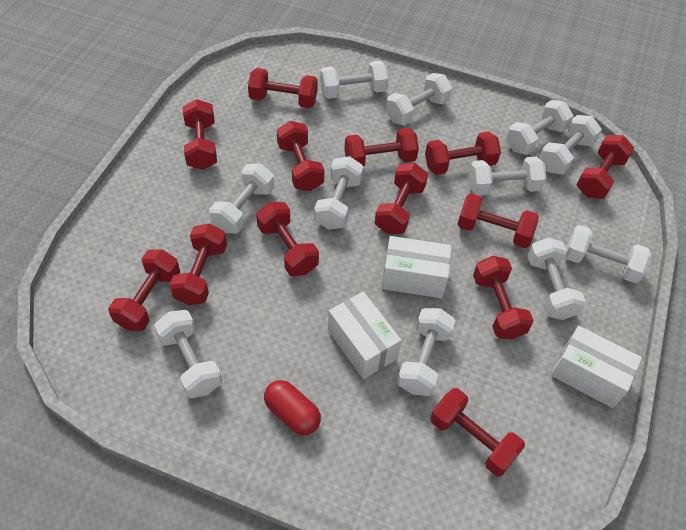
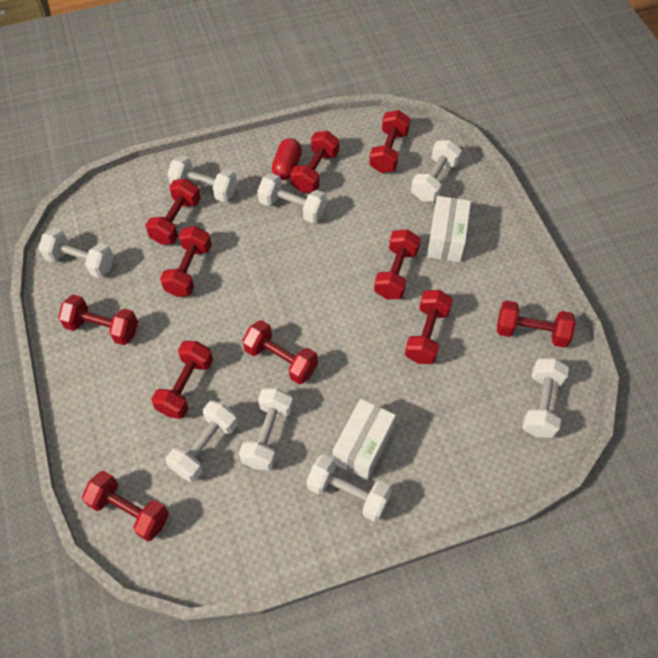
red dumbbell: [108,249,180,331] [169,223,227,305] [183,99,217,170] [248,68,318,108] [256,202,319,276] [277,121,324,191] [344,128,419,167] [375,163,428,234] [425,132,501,175] [430,388,525,476] [457,194,539,248] [473,256,534,340] [577,135,634,199] = 13 -> [58,295,138,345] [82,471,169,541] [145,179,201,245] [151,341,213,419] [160,226,212,297] [242,320,318,384] [290,131,339,193] [369,110,411,173] [374,229,421,299] [405,290,453,364] [497,300,576,348] = 11
white box: [328,291,402,379] [382,236,452,298] [551,326,642,408] = 3 -> [333,399,396,480] [427,196,471,262] = 2
white dumbbell: [154,310,222,398] [209,164,274,234] [314,156,363,229] [320,61,389,99] [386,73,452,126] [397,308,456,396] [468,157,546,196] [506,100,573,155] [527,237,586,320] [539,115,602,175] [565,225,651,283] = 11 -> [38,228,114,278] [166,401,238,482] [167,156,237,202] [239,388,293,470] [257,173,327,223] [307,454,392,522] [411,140,462,201] [522,358,569,438] = 8

